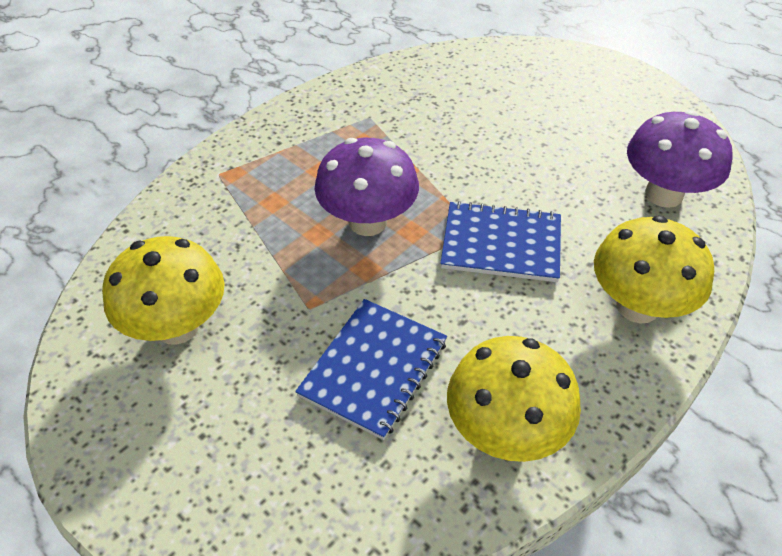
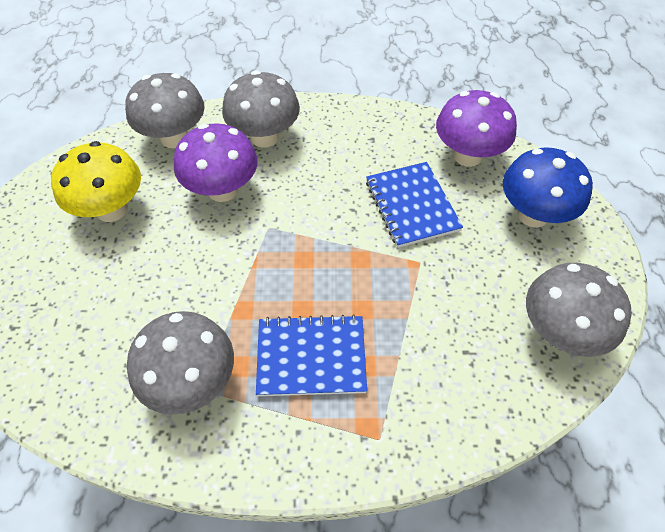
blue mushroom: none = 0 -> [503,147,593,227] = 1
grey mushroom: none = 0 -> [125,73,205,148] [127,311,234,415] [222,70,300,148] [526,263,632,357] = 4
yellow mushroom: [102,236,225,345] [447,336,581,462] [594,215,714,324] = 3 -> [51,141,141,222] = 1

